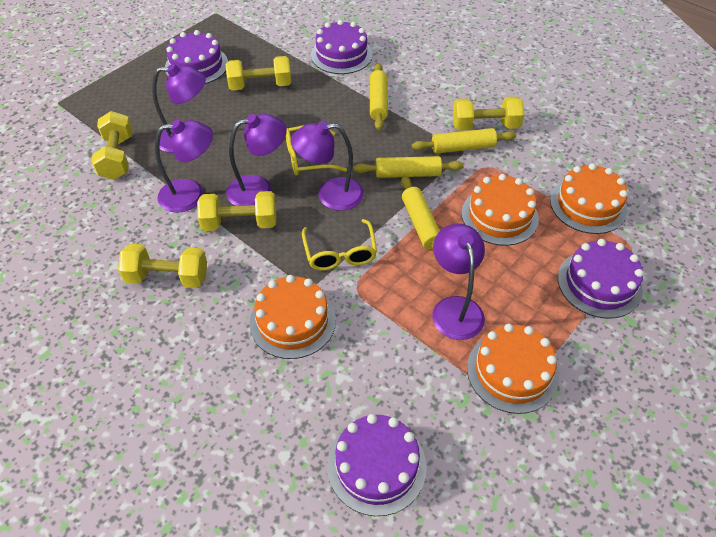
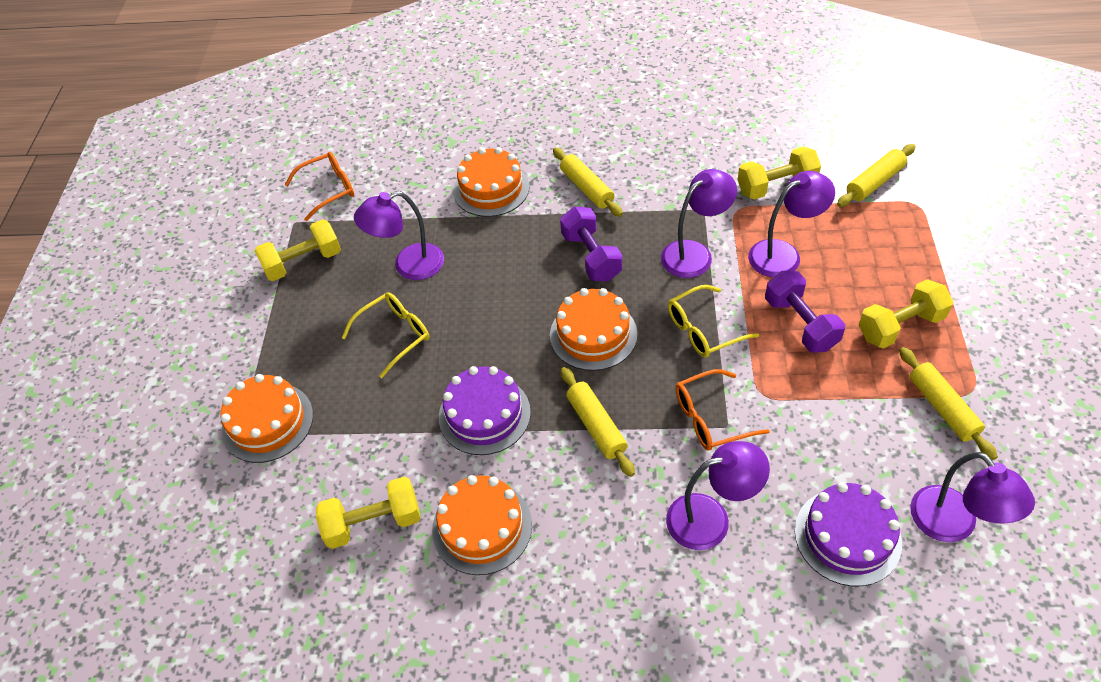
orange glasses: none = 0 -> [285,152,354,221] [676,369,770,451] = 2
purple cake: [165,30,228,84] [311,20,373,74] [327,414,427,516] [558,239,644,319] = 4 -> [439,366,531,455] [795,482,902,586] = 2
purple dumbbell: none = 0 -> [560,206,622,281] [765,271,845,353] = 2
yellow dumbbell: [91,111,133,180] [118,244,207,288] [197,191,277,231] [226,56,291,90] [453,97,524,131] = 5 -> [255,219,341,281] [316,477,420,549] [737,146,821,200] [859,279,953,349] = 4

